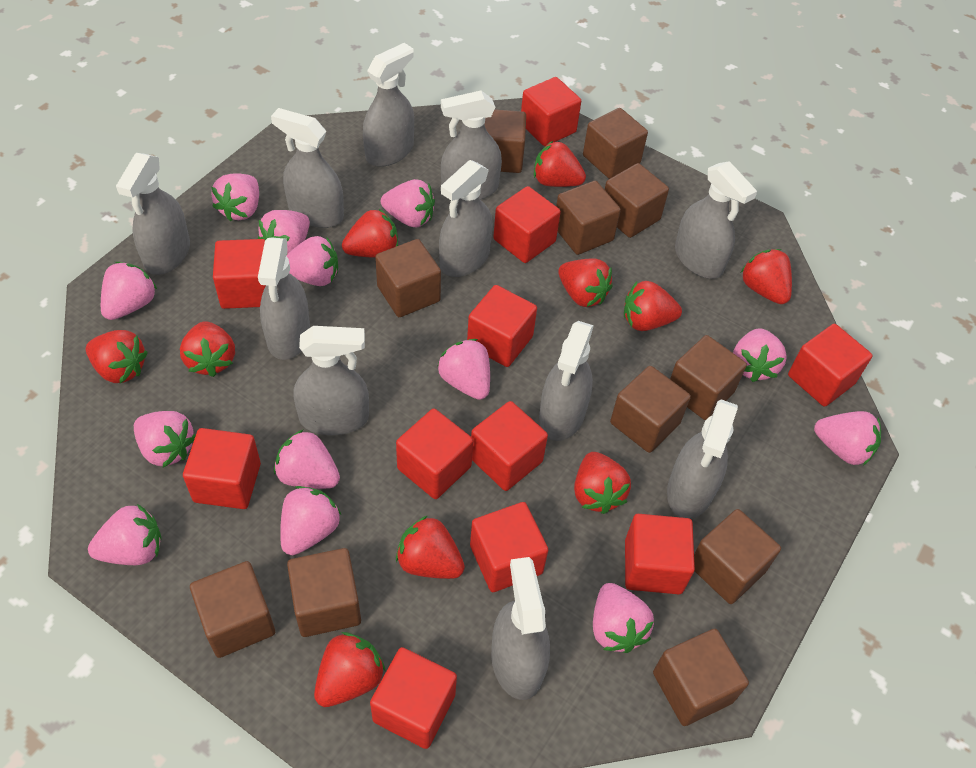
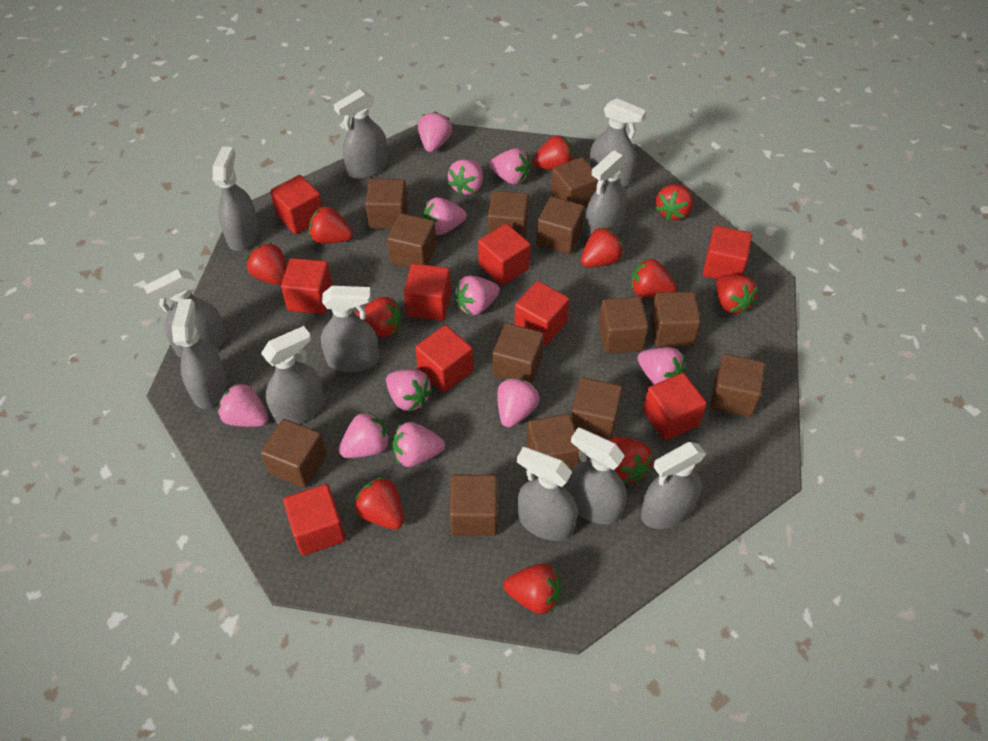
brown cube: [190,561,275,658] [287,548,361,637] [375,239,441,317] [484,109,526,173] [556,181,621,255] [583,108,648,179] [605,163,669,238] [610,366,691,453] [653,629,749,726] [670,335,747,420] [694,509,781,604] = 11 -> [261,419,327,488] [365,179,408,230] [387,213,437,268] [449,475,497,536] [488,191,529,238] [493,323,544,384] [527,414,580,478] [537,196,585,254] [551,157,598,208] [571,377,623,441] [598,297,649,354] [650,292,701,347] [711,354,765,417] = 13
pink strawberry: [88,504,162,565] [101,262,157,320] [134,411,196,467] [211,173,259,222] [258,210,310,254] [274,430,340,489] [280,486,341,555] [287,236,338,286] [381,179,435,227] [437,339,490,400] [593,583,654,653] [733,328,787,382] [814,411,881,466] = 13 -> [218,383,269,427] [339,411,390,458] [386,369,432,412] [392,422,445,467] [418,111,452,152] [424,197,467,235] [448,159,483,196] [454,276,500,315] [490,148,531,185] [497,377,540,427] [638,347,685,385] = 11
red cube: [183,428,261,509] [213,239,266,309] [370,647,457,749] [396,408,473,499] [467,285,537,367] [470,502,548,592] [471,401,548,491] [493,186,561,263] [521,77,581,146] [625,514,695,594] [788,324,873,407] = 11 -> [270,175,322,234] [281,258,333,314] [283,484,346,556] [404,264,451,321] [415,325,473,393] [478,224,531,286] [514,281,569,346] [643,373,707,441] [703,226,752,279] = 9
red strawberry: [86,330,148,383] [180,321,235,377] [314,632,386,707] [342,209,398,258] [396,515,465,579] [534,141,586,187] [558,258,613,307] [574,452,631,514] [624,281,682,331] [741,249,792,304] = 10 -> [247,243,287,285] [309,206,353,244] [354,477,404,529] [356,297,401,338] [504,563,561,614] [532,135,573,170] [581,227,623,267] [610,437,653,483] [631,258,677,297] [656,184,693,221] [716,275,758,314] = 11

